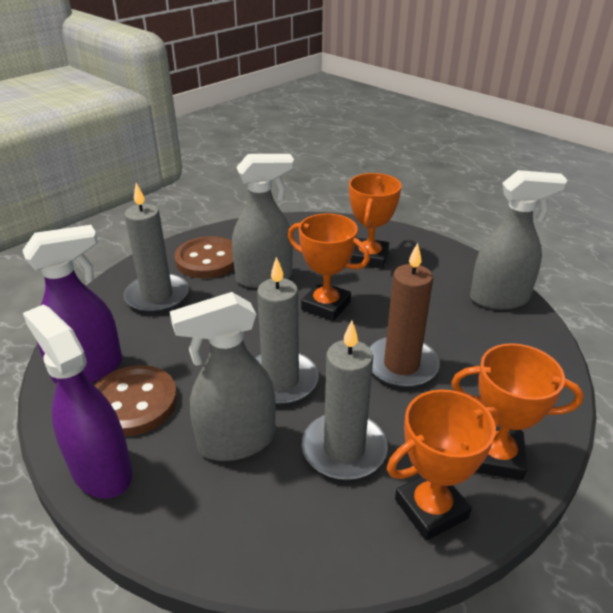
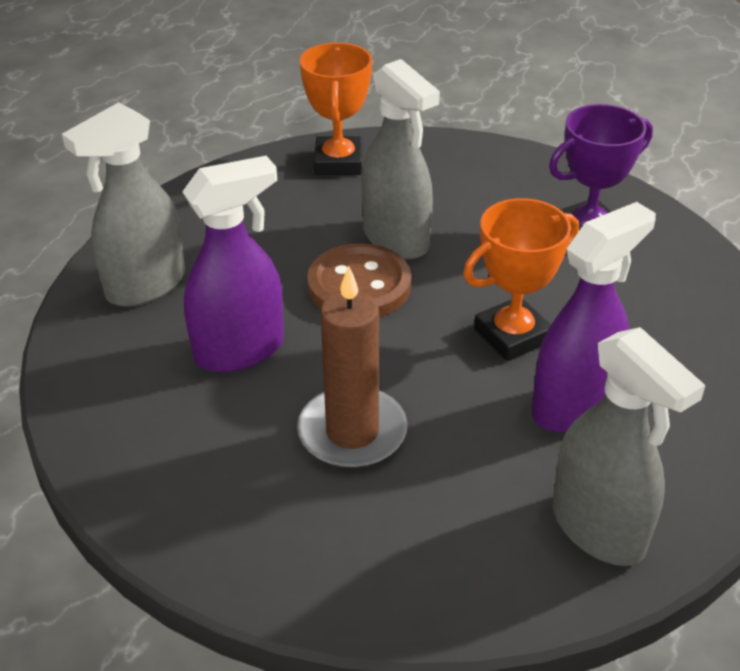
brown button: [94,365,177,436] [174,236,234,278] = 2 -> [307,243,411,317] = 1
grey candle: [124,183,189,313] [255,257,319,405] [302,320,388,480] = 3 -> none = 0
orange trophy: [288,213,370,321] [349,173,401,269] [387,389,500,541] [451,343,584,480] = 4 -> [300,42,372,175] [463,198,579,361] = 2
purple trophy: none = 0 -> [549,104,653,230] = 1

